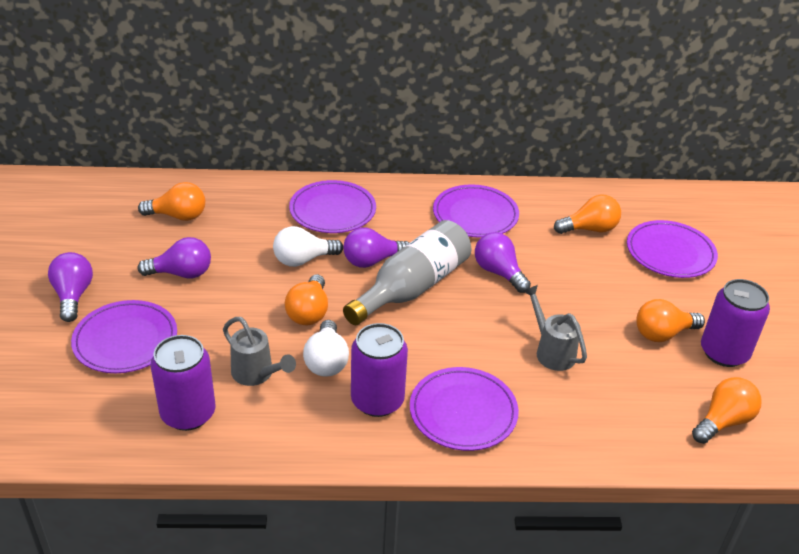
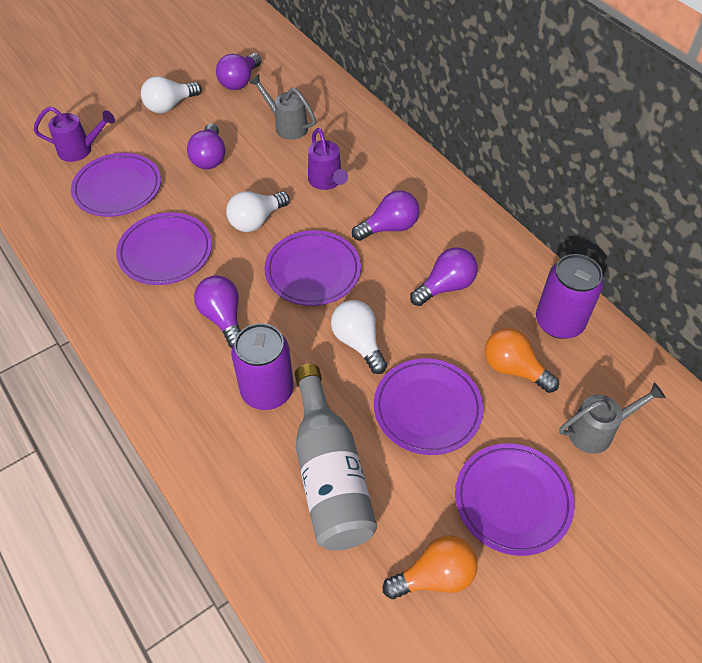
orange light bulb: [138,182,205,221] [285,274,328,325] [554,195,621,234] [636,299,705,342] [692,377,762,444] = 5 -> [383,535,478,599] [485,328,559,393] = 2
purple can: [151,335,215,431] [351,323,408,417] [701,279,770,367] = 3 -> [231,323,294,410] [536,254,604,339] = 2
purple light bulb: [48,252,93,322] [138,237,211,278] [343,227,409,268] [475,232,531,293] = 4 -> [187,123,225,169] [194,276,241,348] [216,53,261,90] [352,190,420,241] [410,247,478,306] = 5
purple watering can: none = 0 -> [33,107,115,162] [308,128,348,190] = 2
white light bulb: [273,226,343,267] [303,320,349,377] = 2 -> [141,76,202,113] [226,191,290,232] [331,300,387,374] = 3

